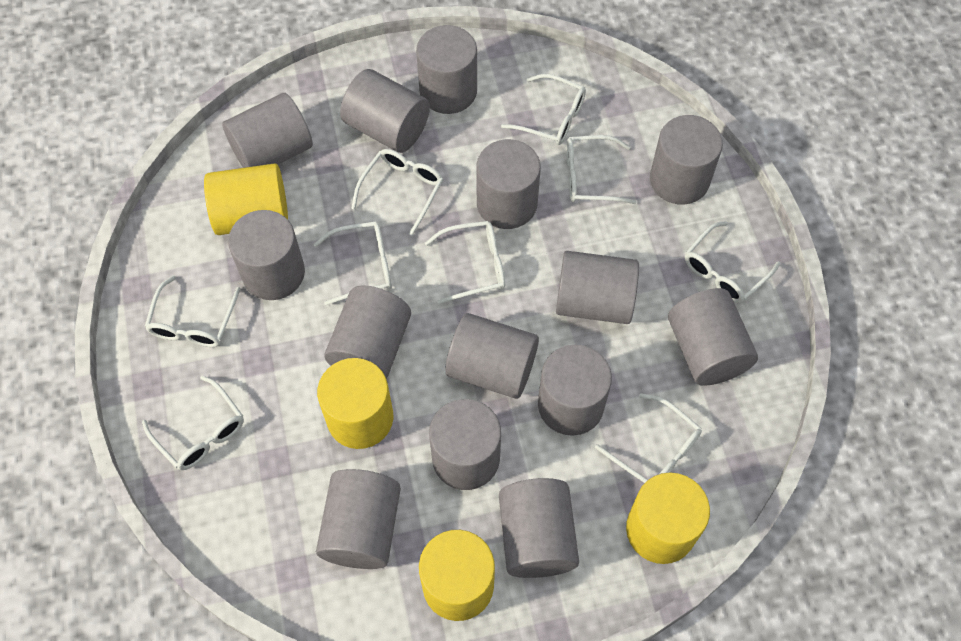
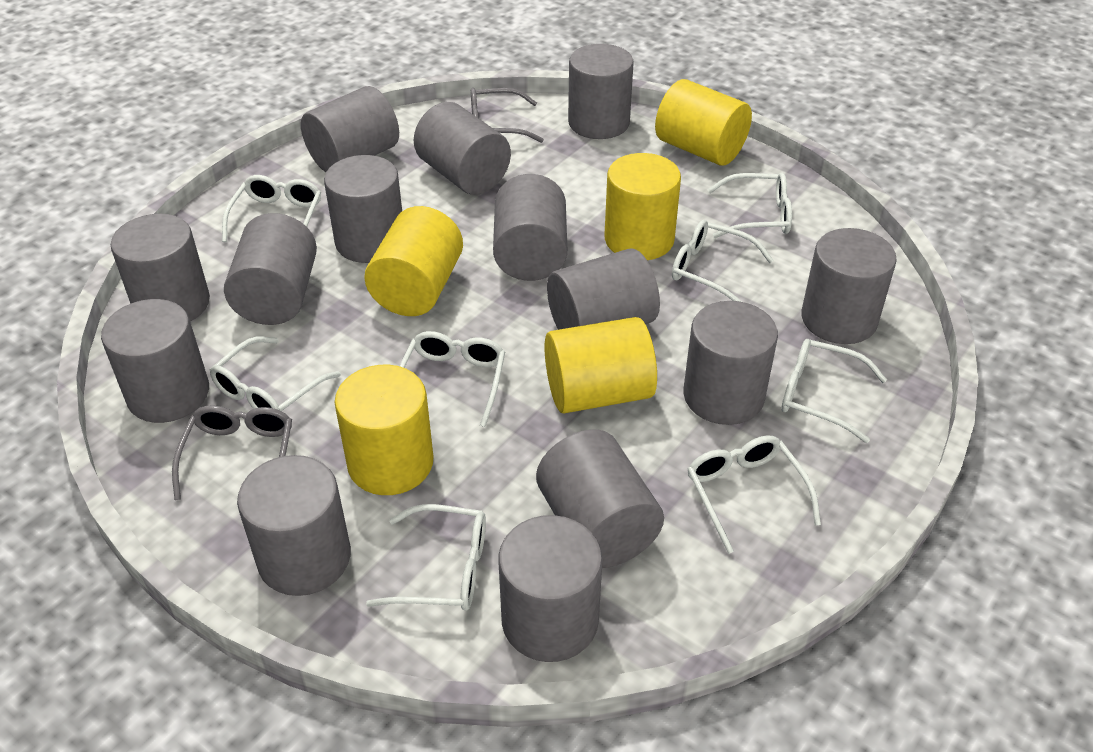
grey glasses: none = 0 -> [172,405,292,500] [471,88,544,143] = 2
white glasses: [142,376,244,470] [145,276,241,347] [314,221,392,305] [351,149,443,236] [425,221,505,304] [501,74,586,145] [566,135,637,204] [595,393,702,483] [685,221,780,303] = 9 -> [210,337,341,411] [222,175,321,242] [366,504,486,611] [400,331,505,427] [672,220,774,302] [687,436,821,554] [708,173,792,238] [781,339,887,443] = 8
yellow cylinder: [204,163,288,235] [317,358,393,449] [419,530,495,621] [626,473,710,564] = 4 -> [335,365,434,495] [364,206,463,316] [545,317,657,413] [604,153,681,260] [655,79,752,166] = 5

